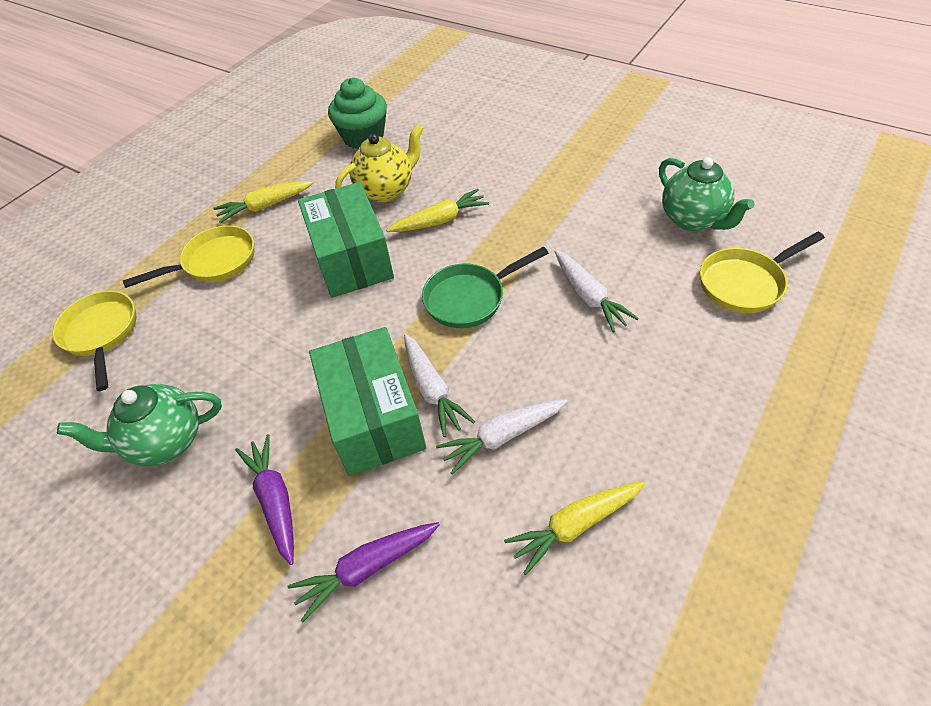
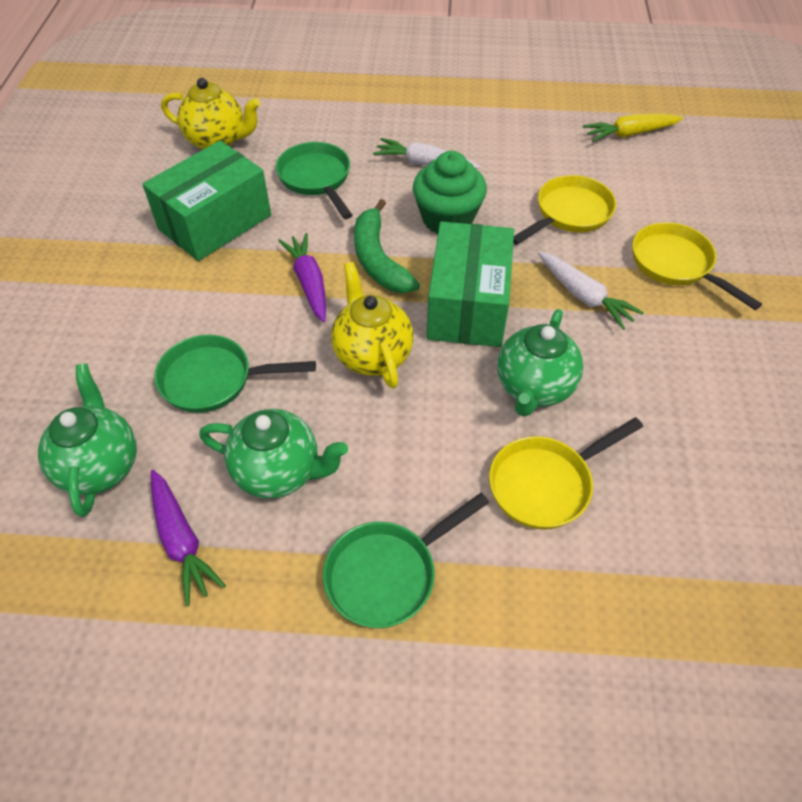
green banana: none = 0 -> [354,199,420,293] = 1
green pan: [422,247,548,328] = 1 -> [154,335,316,413] [276,142,353,219] [323,493,489,628] = 3
green teapot: [57,384,222,466] [659,157,754,231] = 2 -> [38,364,137,517] [199,409,348,499] [497,309,583,417] = 3
white carrot: [404,334,475,437] [436,399,568,475] [554,250,639,332] = 3 -> [373,138,480,169] [538,252,644,330] = 2
yellow carrot: [213,181,314,223] [386,189,489,232] [504,481,645,575] = 3 -> [583,114,683,142] = 1
yellow teapot: [335,124,423,202] = 1 -> [161,78,260,149] [331,262,413,388] = 2

